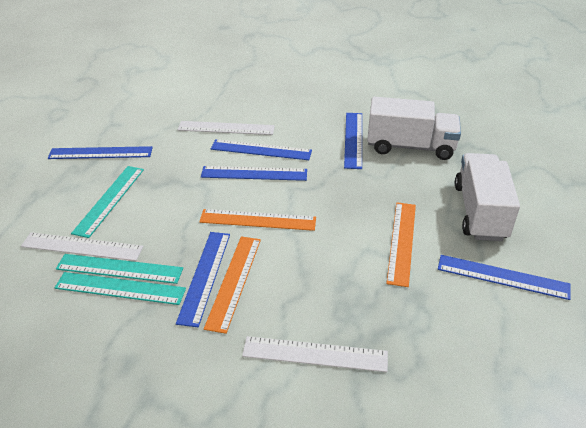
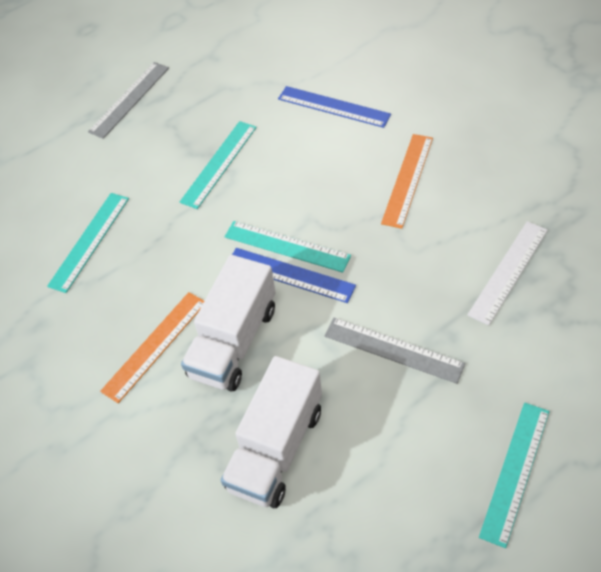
blue ruler: [48,146,153,159] [176,232,230,327] [201,166,307,181] [211,139,312,160] [344,113,362,169] [438,255,571,300] = 6 -> [232,248,356,303] [278,86,391,128] = 2
grey ruler: none = 0 -> [88,62,169,139] [324,317,465,384] = 2
orange ruler: [199,209,316,231] [204,236,261,334] [386,202,416,287] = 3 -> [100,292,204,403] [381,134,433,229] = 2
turquoise ruler: [55,272,186,305] [56,254,183,284] [71,166,144,238] = 3 -> [47,193,129,293] [180,121,257,209] [225,221,351,273] [479,403,549,548] = 4
white ruler: [21,232,143,261] [178,121,275,135] [242,336,388,372] = 3 -> [467,221,548,326] = 1

